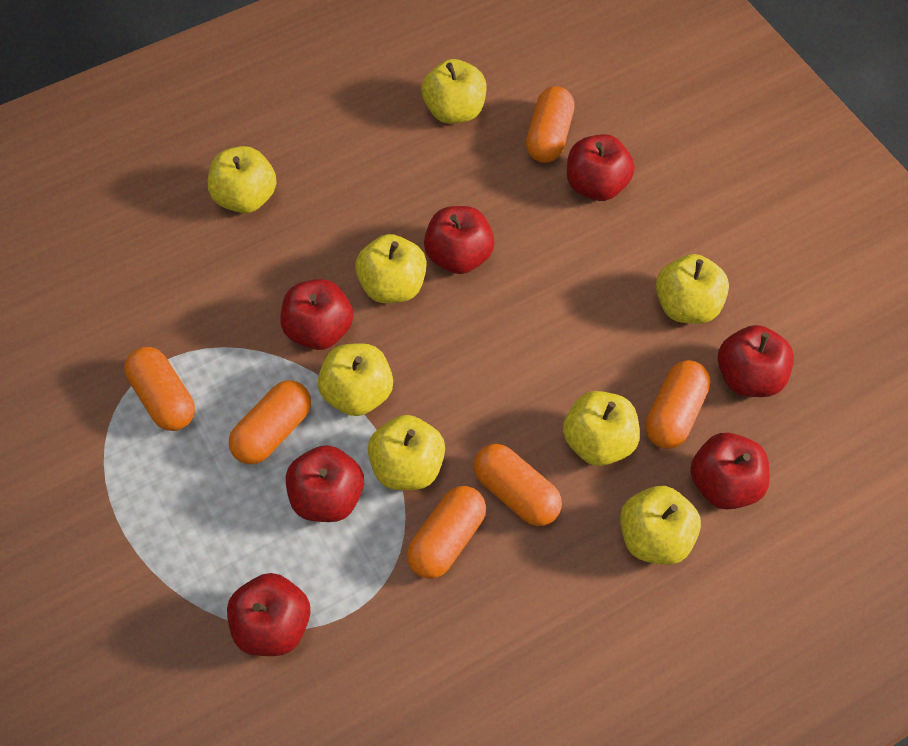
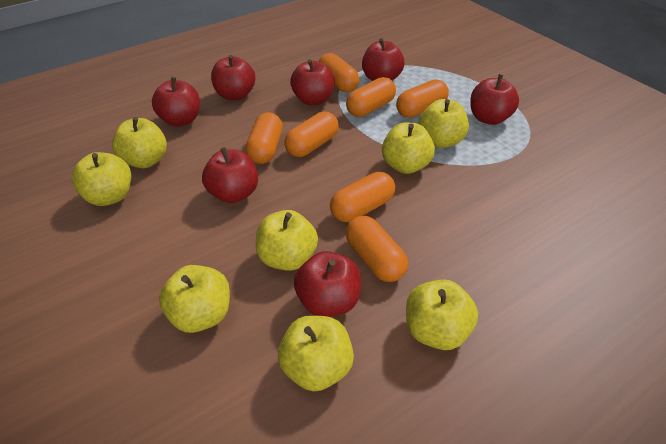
orange capsule: [125,347,195,431] [229,380,311,464] [407,486,486,579] [474,444,562,526] [526,86,575,163] [645,360,710,449] = 6 -> [246,112,283,164] [285,112,339,157] [318,53,359,92] [330,172,395,222] [346,77,396,117] [346,216,408,282] [396,80,449,118] = 7

